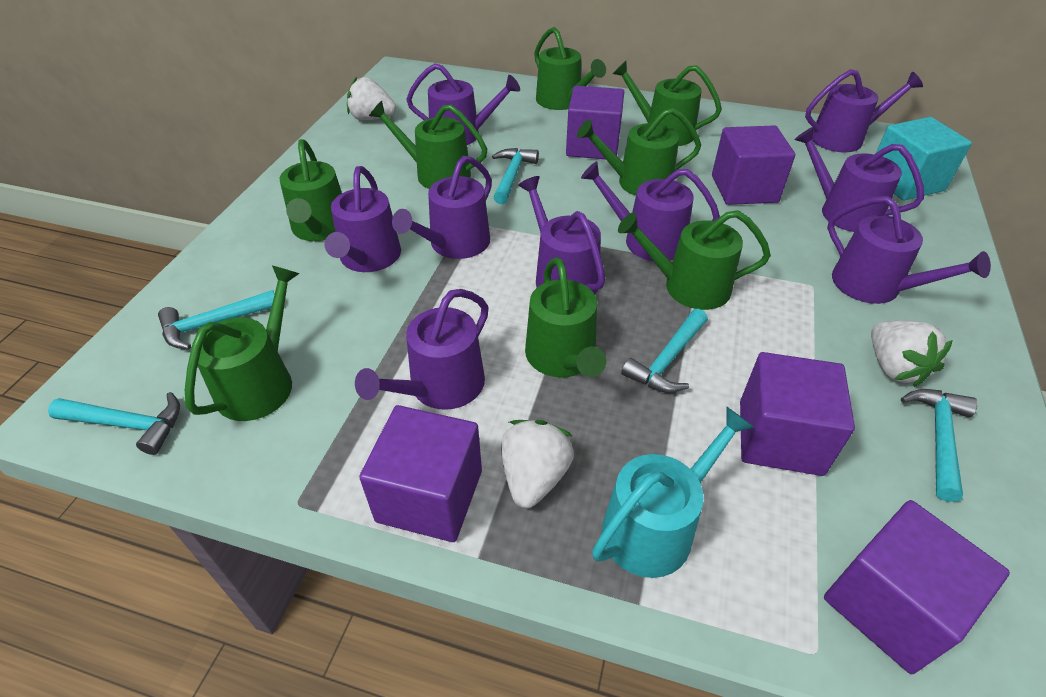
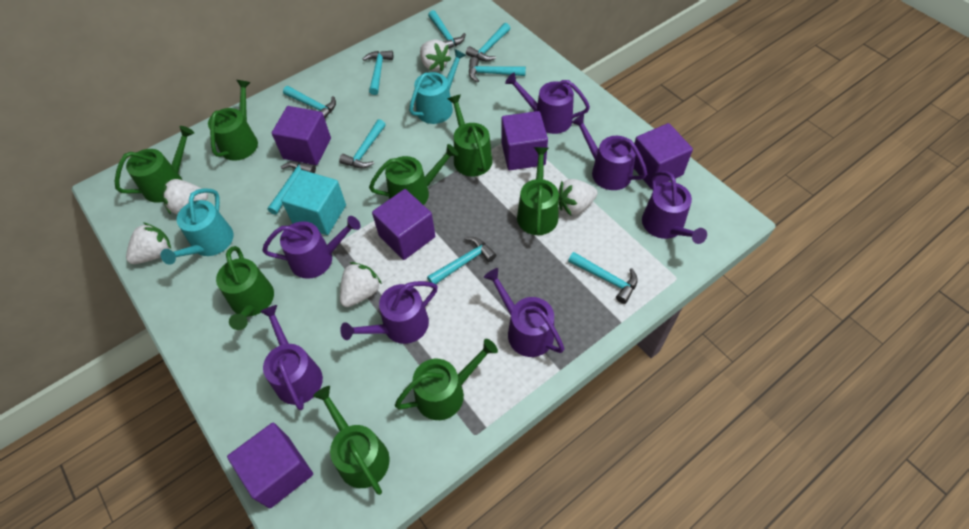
purple watering can: [324,166,401,272] [355,289,489,410] [392,156,492,259] [406,63,520,145] [518,176,605,295] [581,161,720,261] [794,127,924,232] [805,69,923,153] [827,196,991,304] = 9 -> [260,305,323,410] [262,216,361,279] [340,281,438,344] [484,268,564,357] [505,73,590,134] [572,114,647,190] [642,171,707,244] = 7
turquoise hammer: [48,392,180,455] [158,290,275,349] [492,148,539,204] [621,309,708,393] [901,389,978,502] = 5 -> [267,161,316,215] [283,86,336,118] [339,119,386,168] [363,51,393,95] [427,237,496,284] [428,10,466,49] [466,23,510,61] [469,57,526,82] [568,252,638,304] = 9
turquoise watering can: [592,407,755,578] = 1 -> [160,188,234,265] [409,49,466,124] = 2
white strawberry: [347,77,396,121] [501,420,574,508] [871,320,953,387] = 3 -> [126,223,171,264] [162,179,208,215] [340,262,382,307] [420,39,451,71] [558,179,598,215] = 5

